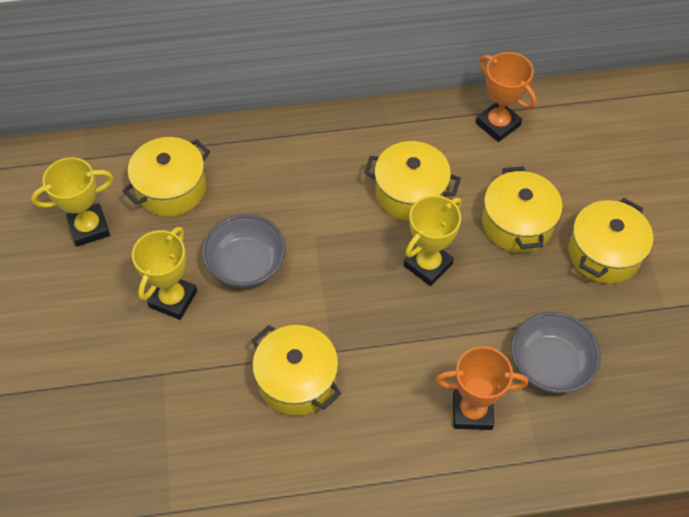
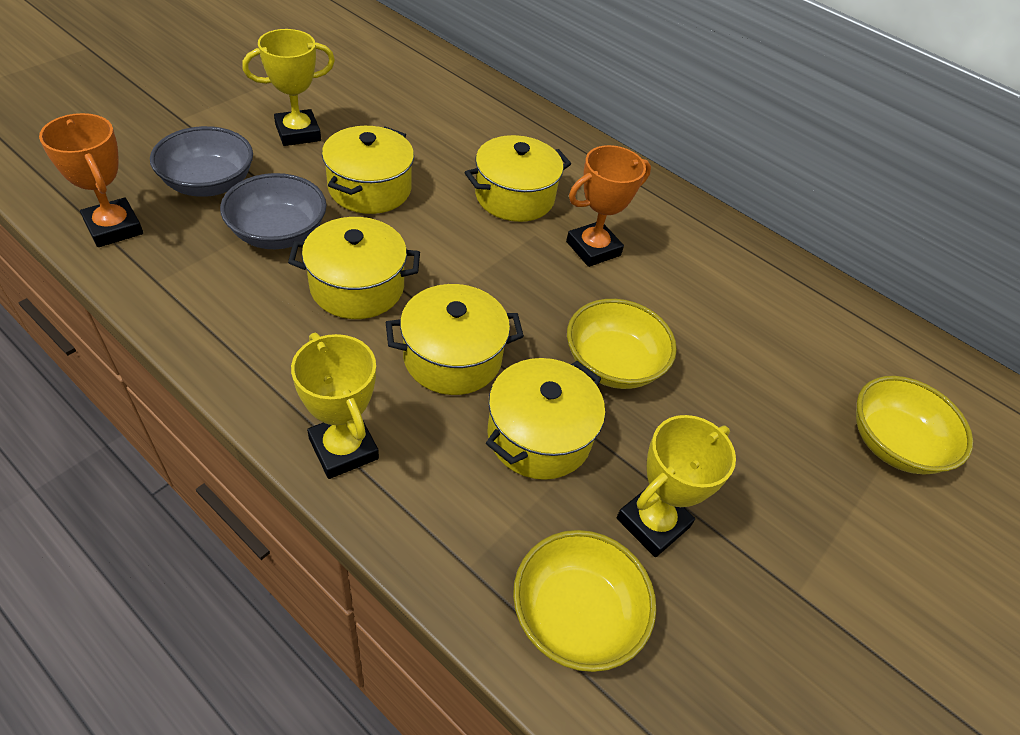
yellow bowl: none = 0 -> [513,530,656,672] [567,299,677,389] [856,376,973,475] = 3

